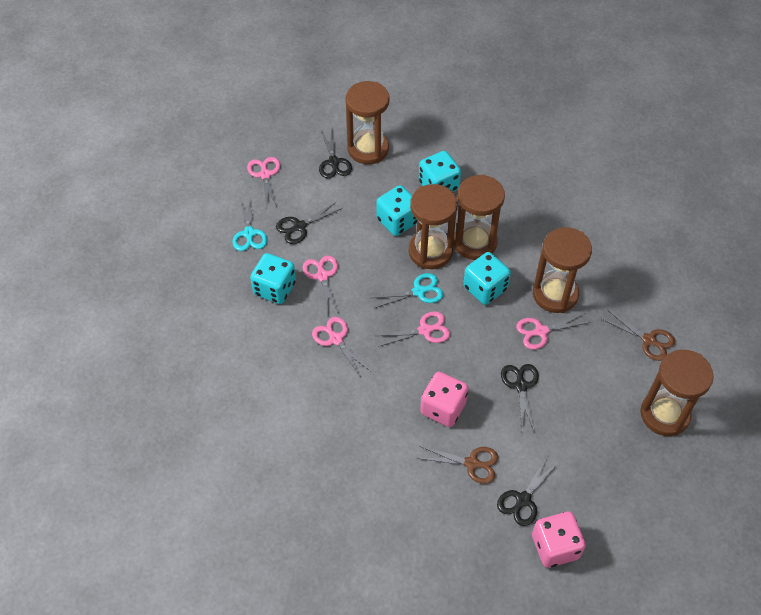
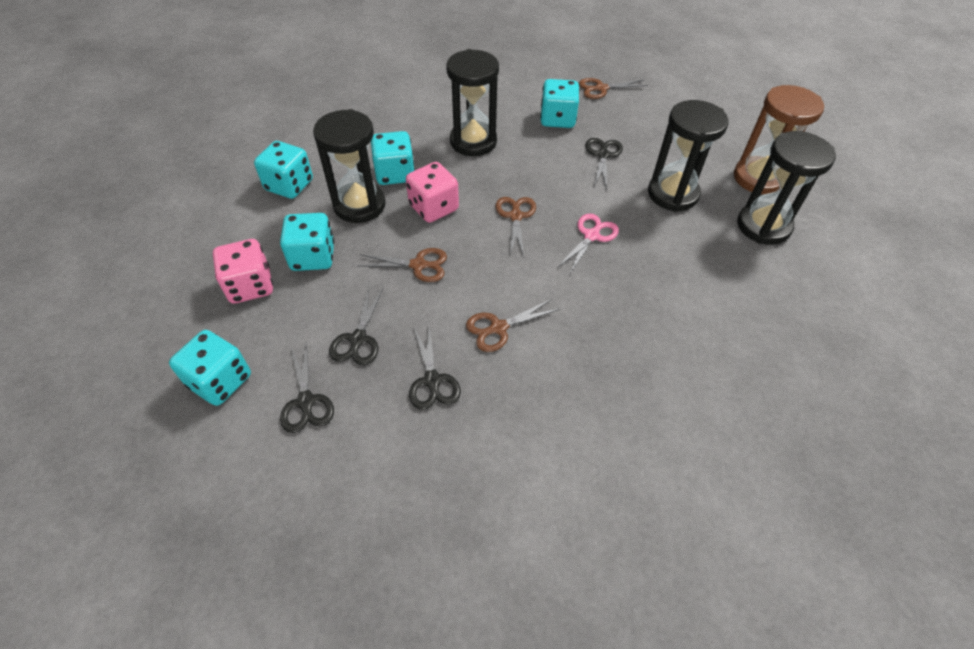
black hourglass: none = 0 -> [313,109,386,223] [446,49,499,156] [648,100,728,212] [737,131,836,245] = 4
brown hourglass: [345,81,390,164] [409,184,458,269] [453,174,505,260] [533,227,592,313] [640,350,714,436] = 5 -> [734,85,824,194] = 1
brown scissors: [417,446,498,484] [602,310,675,361] = 2 -> [359,248,447,282] [466,299,559,352] [495,197,536,257] [579,78,648,99] = 4
pink scissors: [247,157,280,208] [302,256,339,315] [312,317,370,377] [376,311,450,347] [516,313,591,350] = 5 -> [558,214,619,273] = 1
turquoise dice: [250,253,296,304] [376,185,417,236] [419,151,461,192] [463,252,511,305] = 4 -> [169,330,251,406] [254,141,313,199] [280,213,334,271] [371,131,415,185] [540,79,580,128] = 5
turquoise scissors: [232,197,267,251] [372,273,444,308] = 2 -> none = 0

